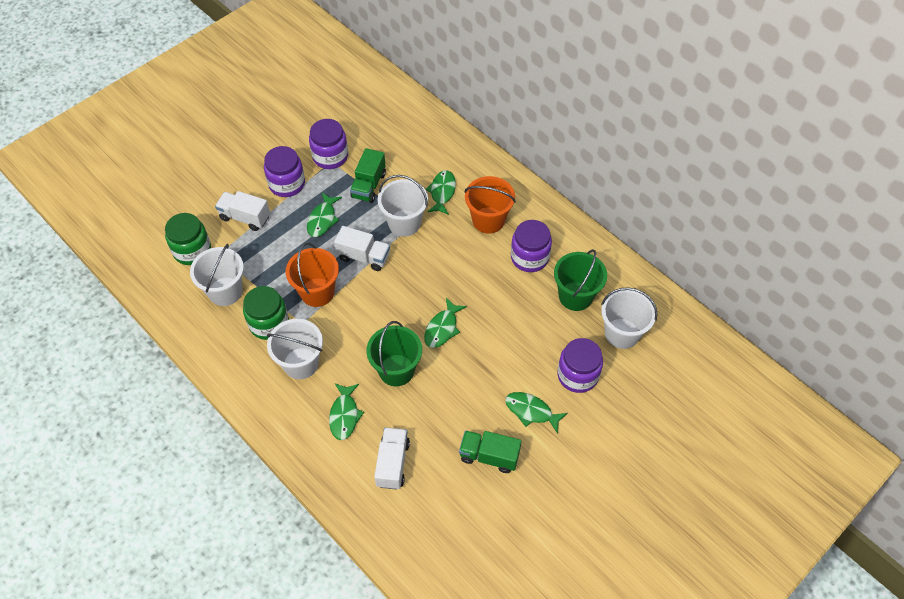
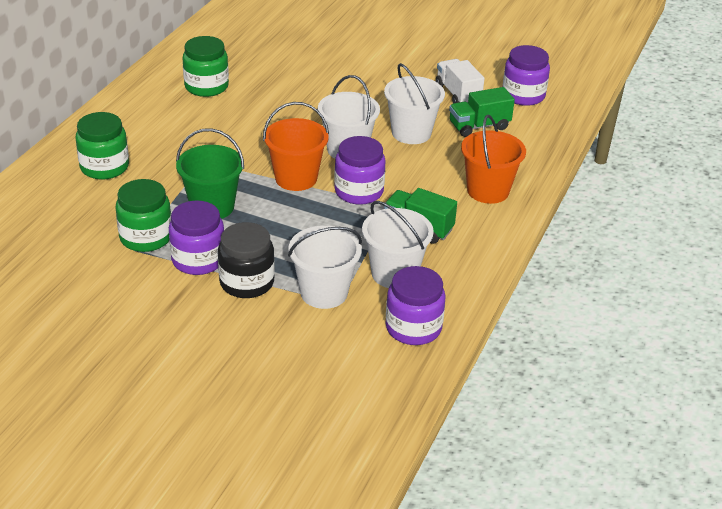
black jar: none = 0 -> [218,222,275,298] = 1
green bucket: [366,321,422,386] [554,249,607,311] = 2 -> [176,128,244,219] = 1
green fish: [307,193,342,237] [329,383,364,440] [424,298,467,348] [425,170,456,215] [505,392,568,434] = 5 -> none = 0
green jar: [165,213,211,265] [243,286,289,340] = 2 -> [76,112,129,180] [116,179,171,252] [183,36,229,97] = 3
white truck: [215,191,270,231] [334,226,390,271] [374,427,410,490] = 3 -> [436,59,485,103] = 1

